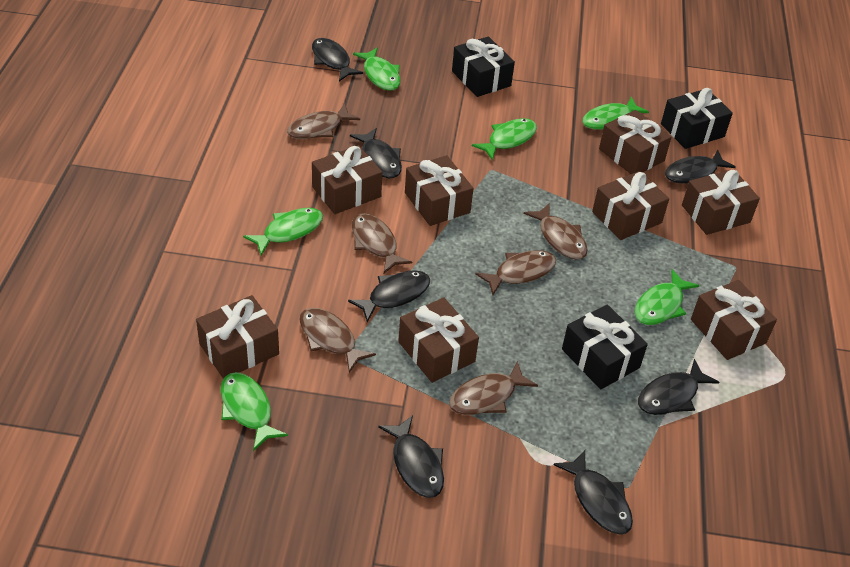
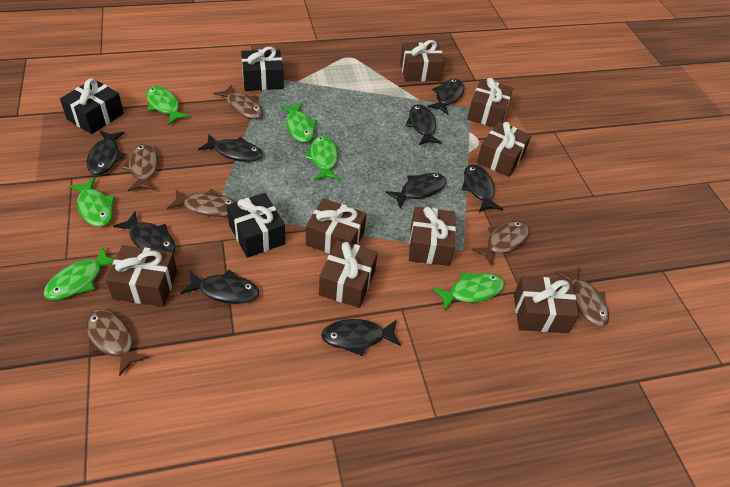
black fish: [312,38,363,81] [348,270,430,323] [350,128,402,178] [378,415,444,498] [554,450,633,534] [638,359,719,415] [665,150,736,184] = 7 -> [87,130,126,175] [113,212,176,253] [180,270,259,304] [198,135,263,162] [321,319,401,356] [385,173,446,208] [406,104,442,145] [428,79,464,114] [461,164,503,212] = 9

